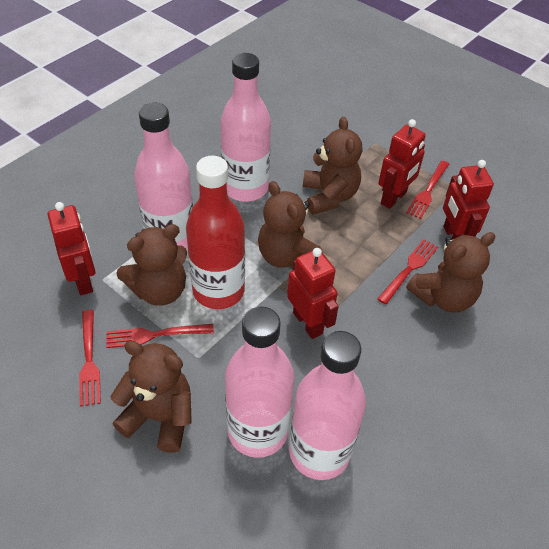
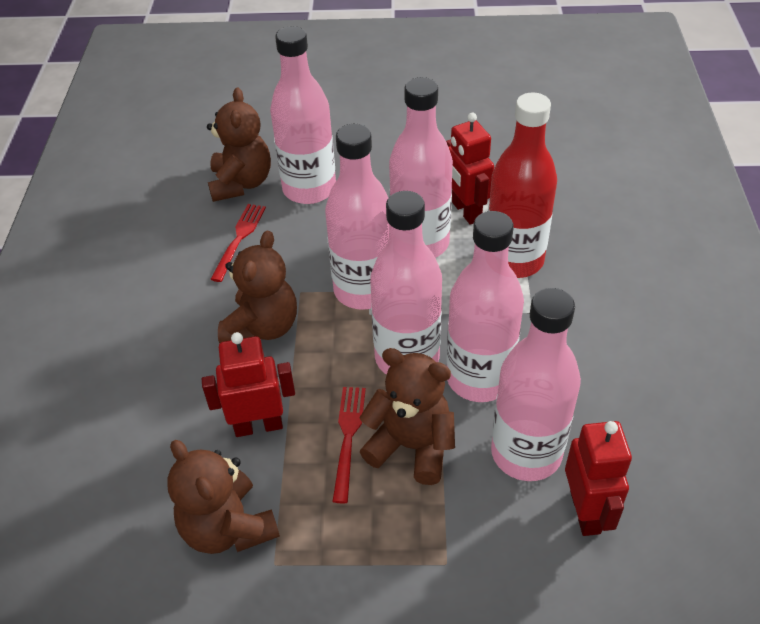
brown teddy bear: [110,341,192,453] [116,224,187,306] [258,181,323,268] [303,117,362,215] [406,232,496,313] = 5 -> [168,440,280,554] [207,88,271,202] [218,231,297,343] [359,348,455,485] = 4
pink bottle: [134,103,193,250] [220,53,271,202] [225,307,294,458] [289,331,366,480] = 4 -> [270,26,336,204] [325,124,389,310] [370,191,442,375] [389,77,453,258] [446,211,524,402] [491,288,581,481] = 6
red fork: [79,310,101,407] [106,324,214,348] [377,239,438,305] [406,161,449,219] = 4 -> [211,204,266,282] [332,387,366,504] = 2
red robot: [48,202,96,295] [287,248,339,339] [379,119,426,209] [443,160,494,240] = 4 -> [202,332,295,437] [446,113,494,225] [565,421,632,536] = 3

